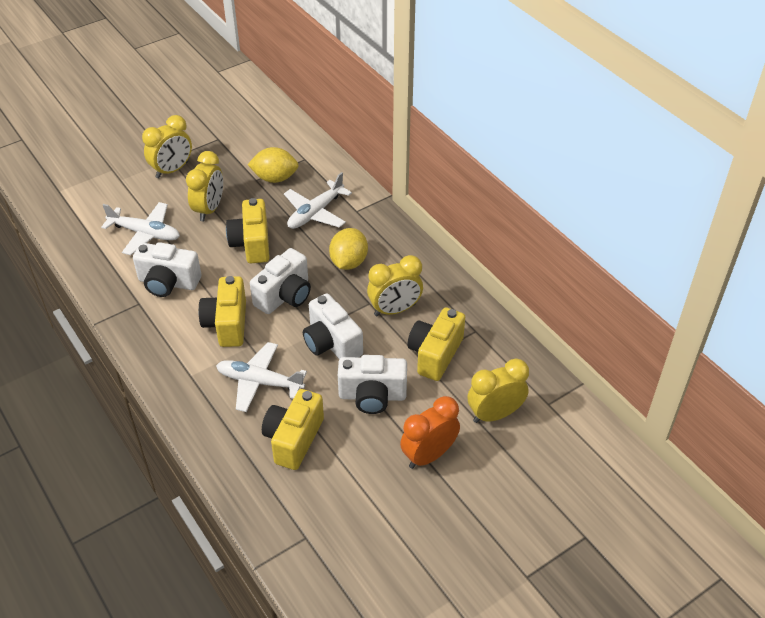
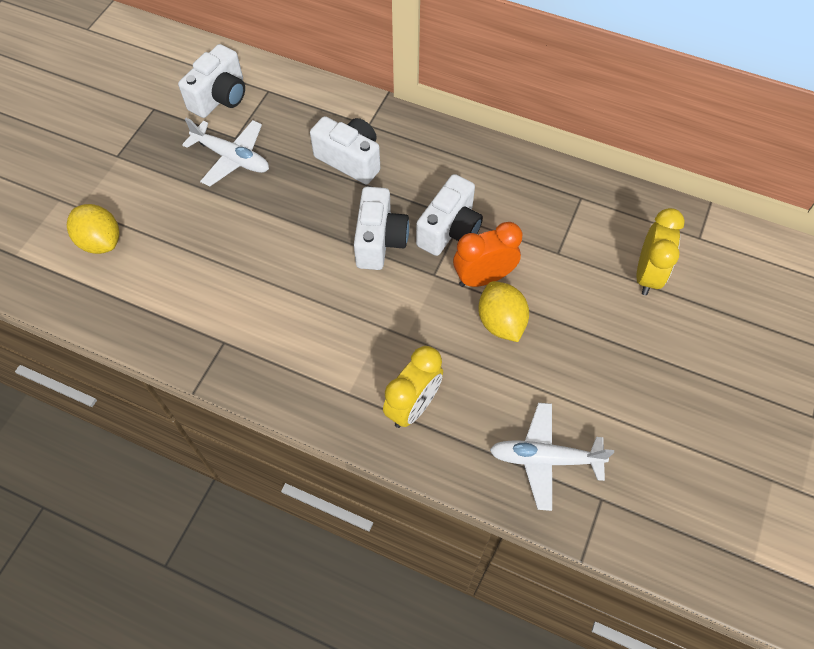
white plane: [101,202,180,255] [216,342,307,412] [284,172,352,229] = 3 -> [182,118,269,187] [490,403,614,511] = 2
yellow camera: [198,276,246,347] [226,198,270,263] [262,389,324,470] [407,307,465,381] = 4 -> none = 0
yellow clock: [142,115,192,178] [186,151,223,221] [367,255,423,316] [468,358,529,423] = 4 -> [383,346,443,428] [636,208,685,295] = 2

